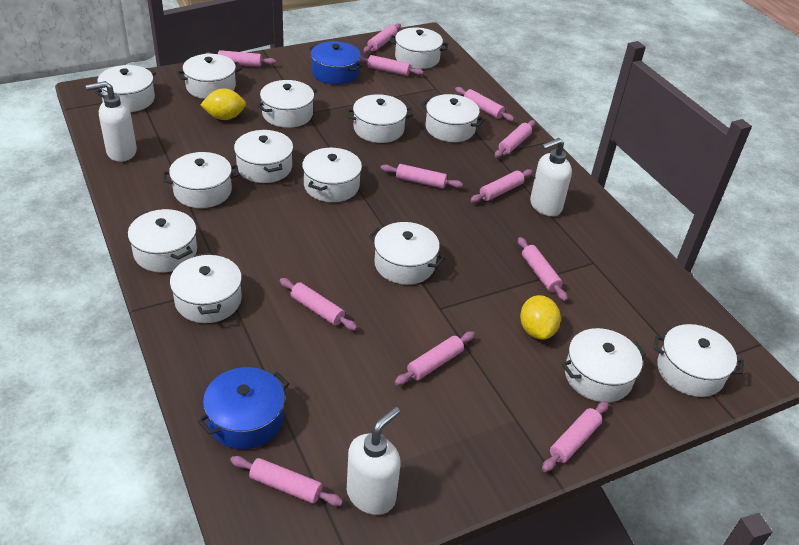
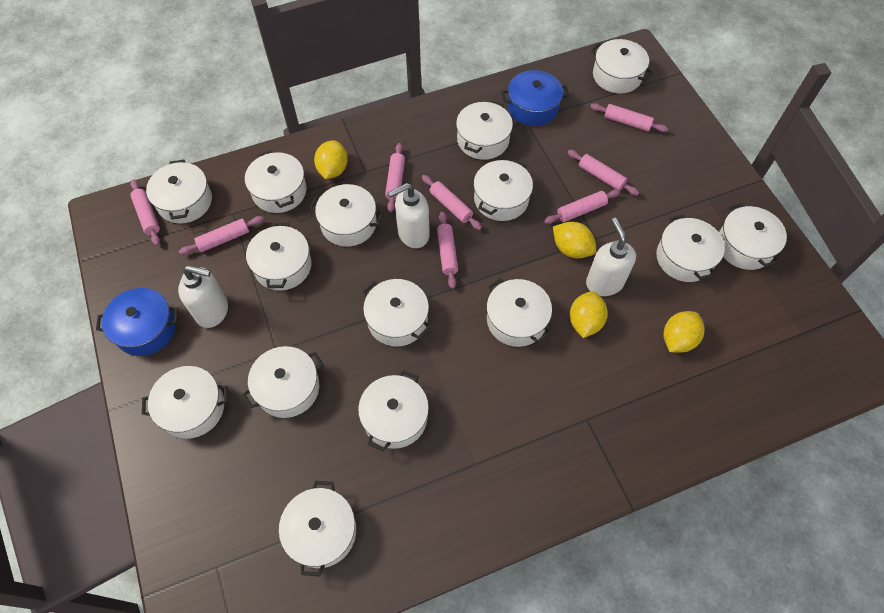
pink rolling pin: [205,50,276,67] [230,456,343,506] [280,278,357,331] [359,55,424,76] [363,24,401,53] [381,164,463,189] [395,331,475,385] [455,87,514,121] [470,169,533,203] [495,120,535,158] [518,237,568,301] [542,401,609,472] = 12 -> [130,180,160,246] [179,216,264,255] [385,143,405,212] [422,175,482,230] [437,212,458,289] [544,189,620,224] [567,150,639,196] [590,103,669,132] = 8
white pot: [95,65,156,112] [128,209,197,272] [163,152,239,208] [170,253,242,323] [177,54,242,99] [234,129,293,183] [257,80,317,128] [302,148,362,202] [346,94,413,143] [369,222,445,285] [389,28,448,69] [421,94,484,142] [562,328,646,402] [654,324,744,397] = 14 -> [142,366,228,439] [146,160,212,223] [242,346,324,418] [245,150,307,213] [246,223,312,291] [279,481,356,577] [309,184,383,247] [358,370,429,451] [363,279,431,347] [456,100,513,160] [473,159,533,221] [487,278,552,347] [591,39,653,93] [656,214,725,282] [719,203,787,270] = 15
yellow lemon: [201,88,246,120] [520,295,561,340] = 2 -> [314,140,348,179] [553,222,596,258] [570,291,608,338] [663,311,705,352] = 4

